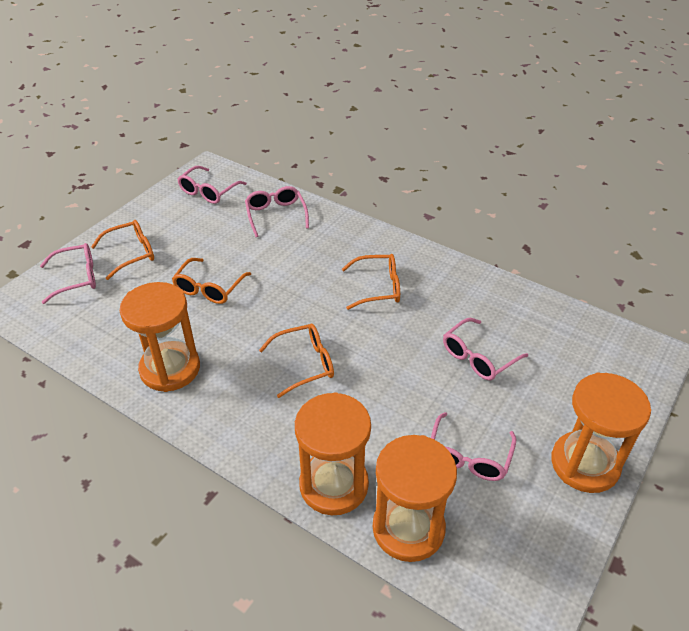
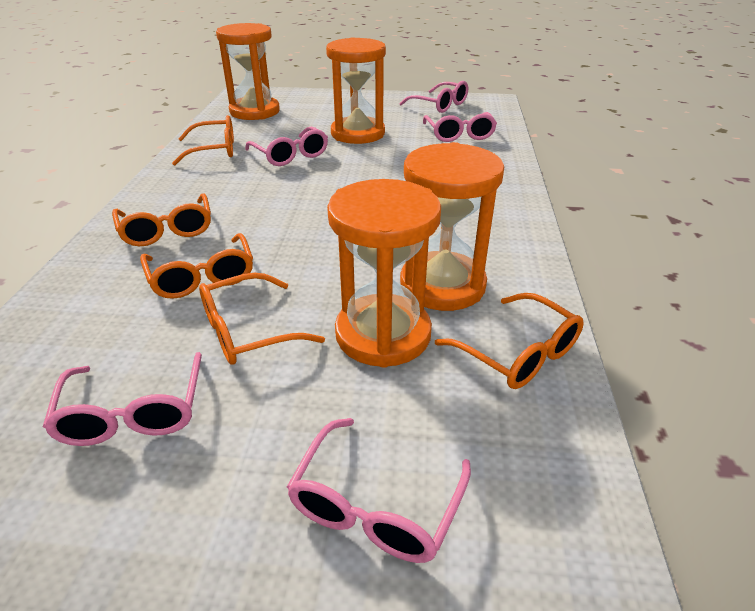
orange glasses: [91,220,154,280] [172,258,251,304] [259,324,334,398] [342,254,400,310] = 4 -> [112,193,211,246] [140,233,253,299] [172,115,234,165] [199,273,325,365] [435,293,584,389] = 5

